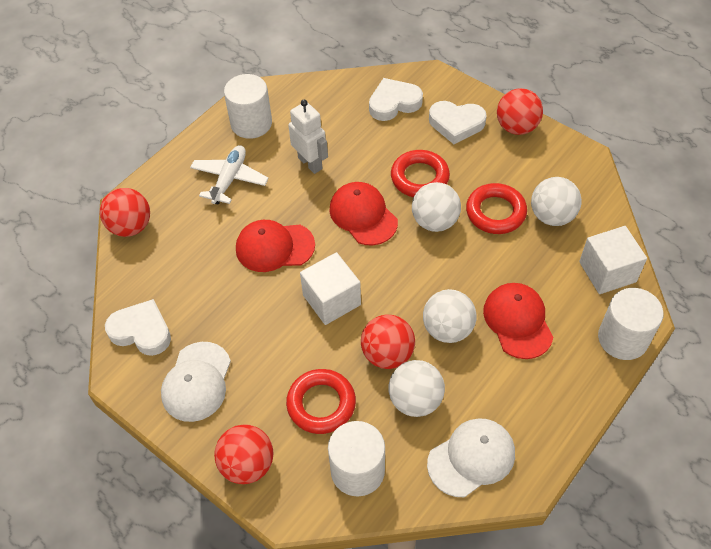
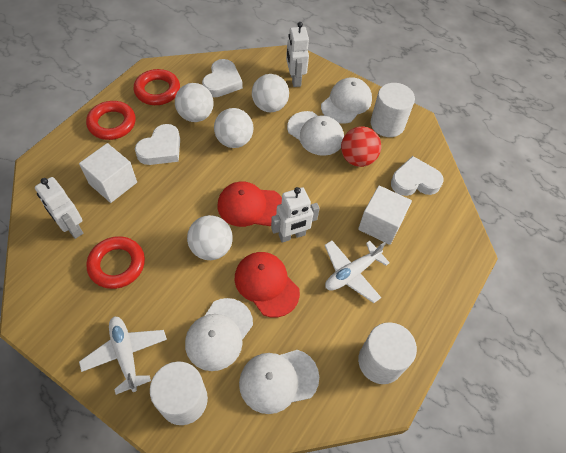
red ball: [100,188,150,237] [214,424,274,484] [361,315,415,369] [497,88,543,135] = 4 -> [341,127,381,167] = 1
red cap: [236,220,315,272] [329,182,398,246] [483,283,553,359] = 3 -> [217,182,282,227] [235,252,300,318] = 2
white cap: [161,342,231,422] [427,418,515,497] = 2 -> [185,298,253,371] [239,350,319,414] [287,111,344,156] [321,77,372,123] = 4
white plane: [190,145,269,205] = 1 -> [79,316,167,395] [325,240,390,303] = 2
white robot: [288,100,328,174] = 1 -> [35,177,83,239] [271,187,320,243] [286,22,309,87] = 3

